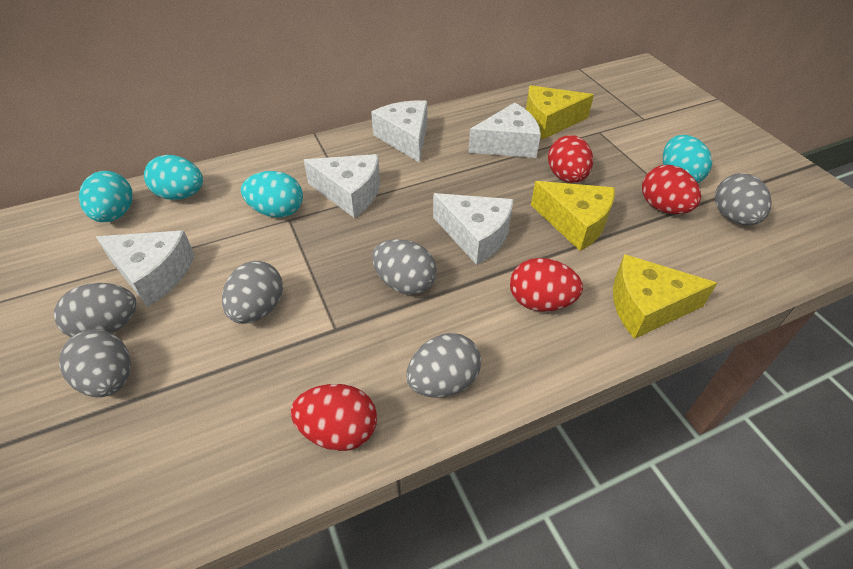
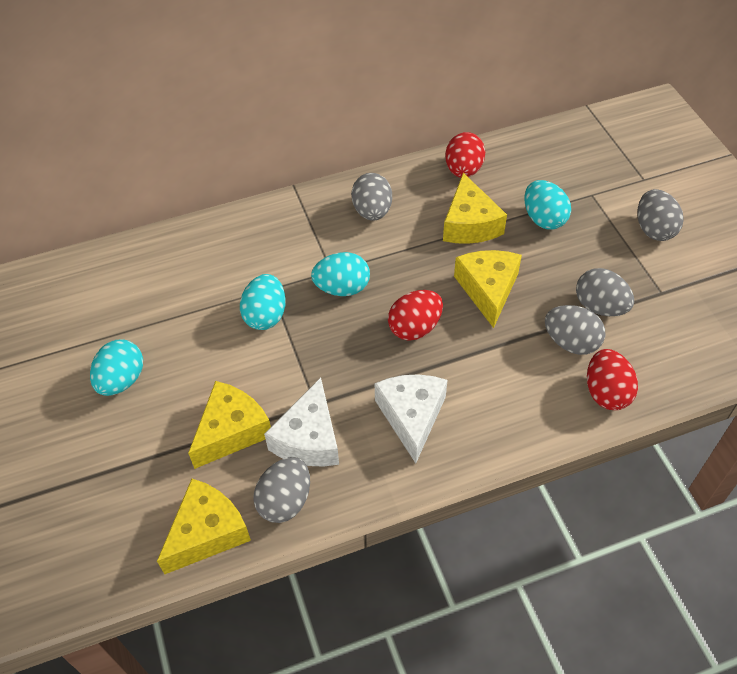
grey egg: [54,283,137,337] [59,329,131,397] [222,261,283,324] [372,239,437,295] [406,333,481,398] [715,173,772,225] = 6 -> [253,457,310,523] [351,173,392,221] [545,305,605,355] [576,268,634,316] [638,189,684,241] = 5
red egg: [291,384,377,451] [510,258,583,312] [548,135,593,183] [642,165,701,214] = 4 -> [388,290,443,341] [445,132,485,178] [587,349,638,410] = 3
white cheese: [96,230,195,307] [304,154,380,218] [371,100,427,163] [433,193,514,265] [468,103,541,158] = 5 -> [264,377,339,467] [375,374,447,463] = 2
yellow cheese: [526,85,594,139] [531,181,615,251] [613,254,717,339] = 3 -> [157,479,251,574] [188,381,271,469] [443,173,507,244] [454,250,522,328] = 4

